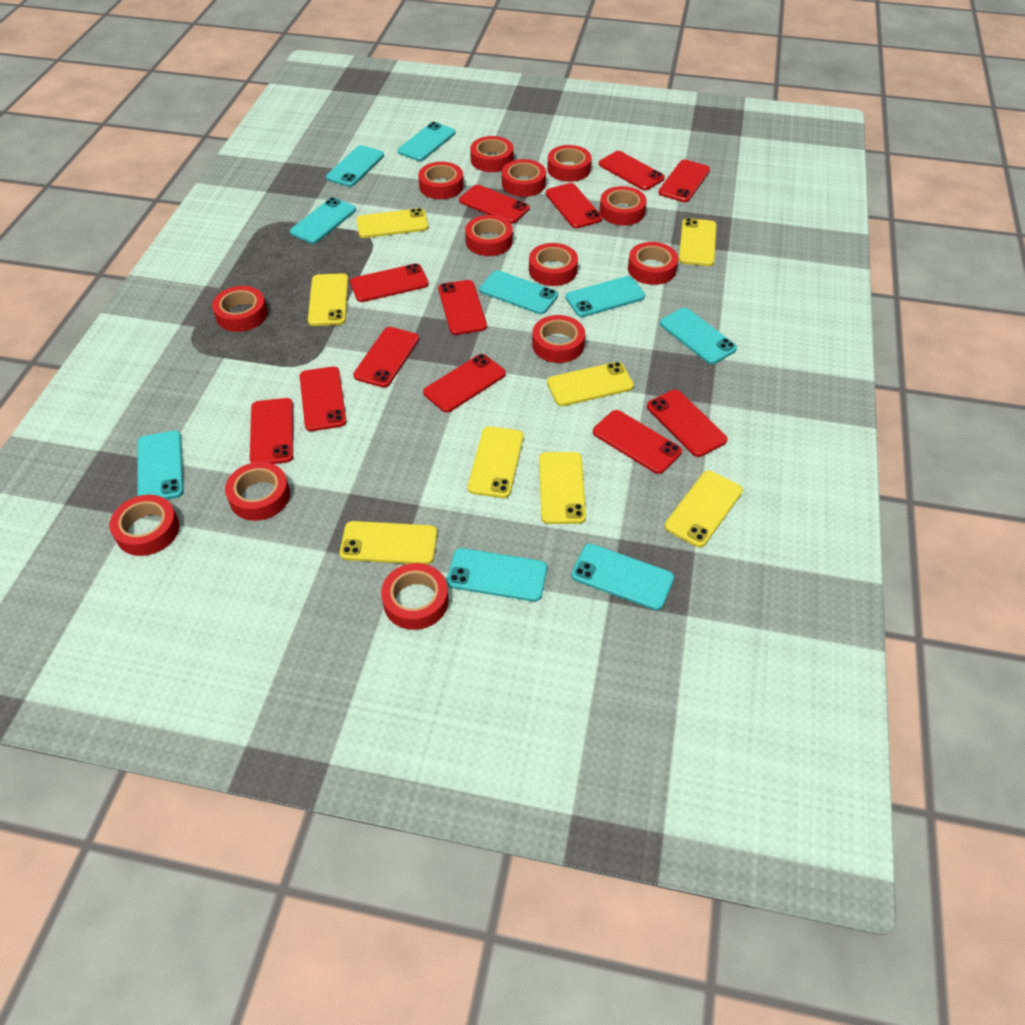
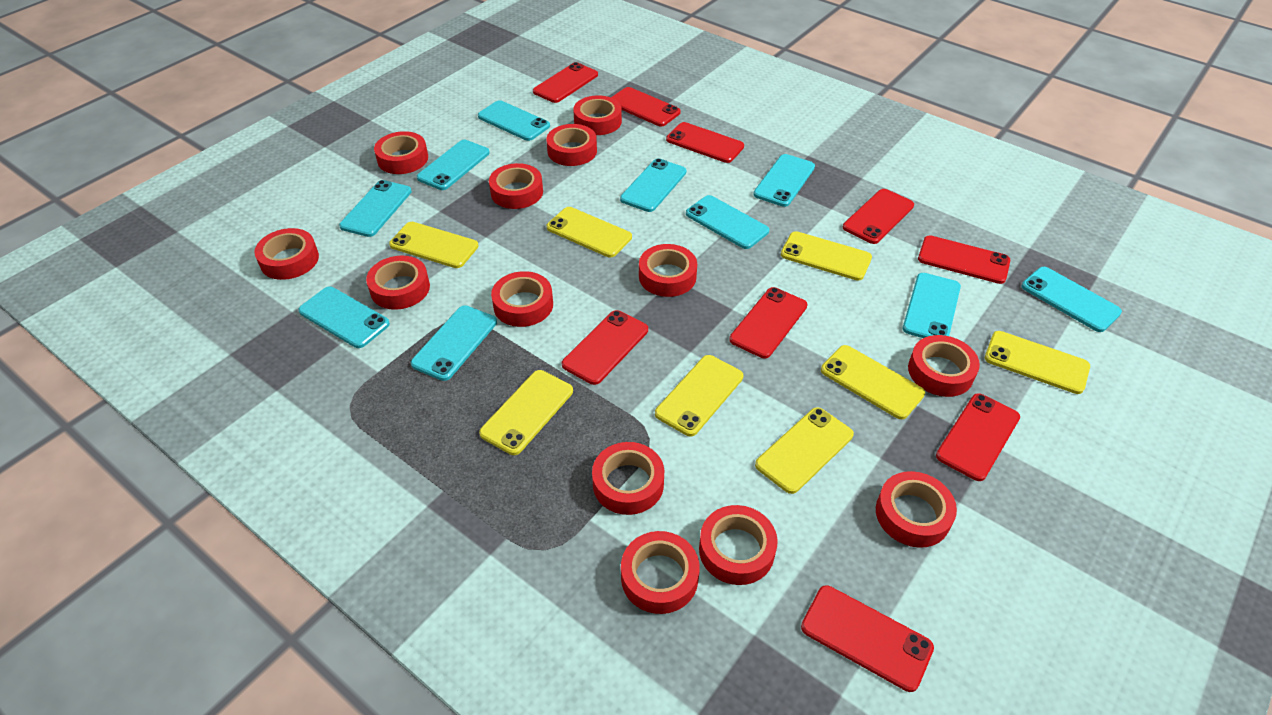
red phone: [250,398,293,464] [300,367,347,431] [350,263,429,302] [353,327,419,388] [423,354,506,412] [438,280,487,335] [459,185,529,223] [546,183,602,228] [593,410,682,474] [599,151,665,190] [647,390,727,457] [658,160,710,202] = 12 -> [533,62,598,103] [562,310,648,385] [611,87,681,126] [666,122,744,163] [729,287,807,358] [801,585,934,692] [843,189,914,244] [918,235,1010,284] [936,393,1020,481] = 9
turquoise phone: [137,431,184,500] [290,197,356,244] [326,145,384,187] [398,122,455,161] [447,548,547,602] [479,270,558,314] [566,276,645,317] [571,543,674,610] [660,308,737,364] = 9 -> [298,287,390,348] [339,180,412,237] [411,305,497,381] [417,140,490,190] [478,100,550,141] [620,158,687,212] [686,195,769,249] [753,154,815,207] [903,273,961,338] [1022,267,1122,332] = 10

